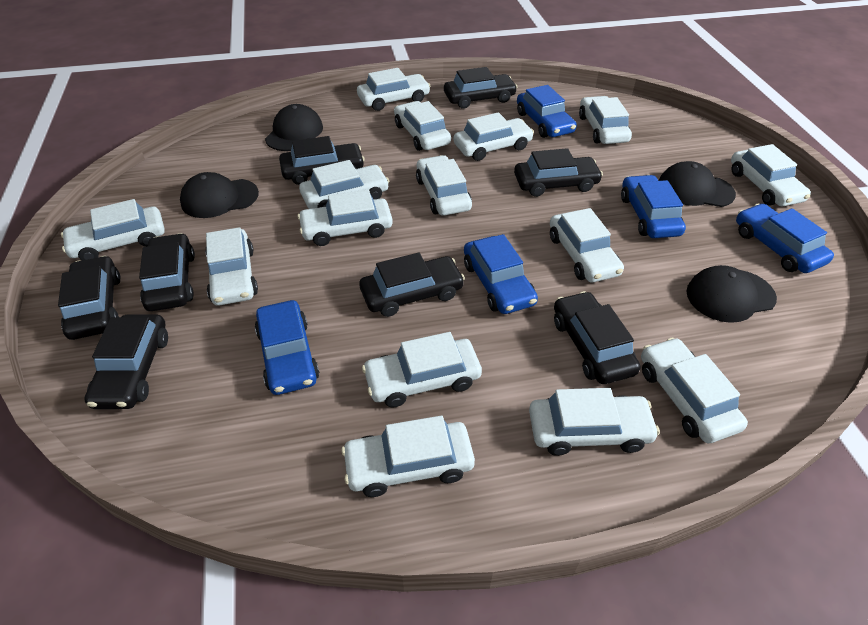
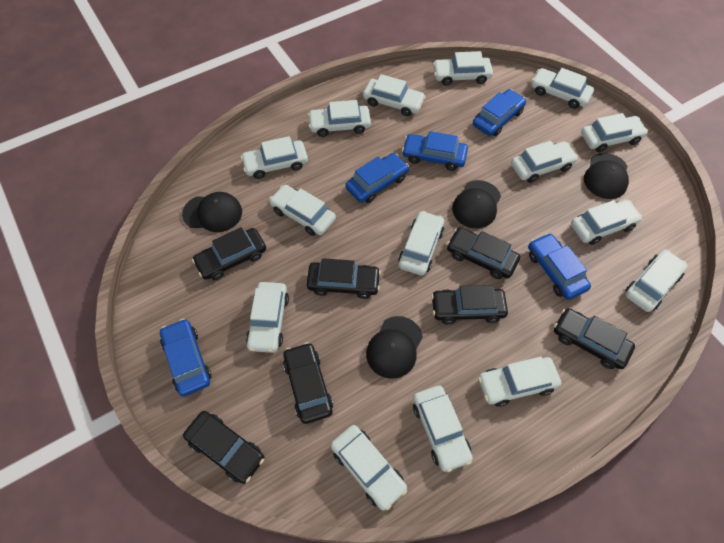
black car: [58,256,121,340] [84,315,168,409] [139,233,195,311] [279,136,365,185] [359,253,465,317] [444,67,517,109] [514,148,603,197] [554,291,640,384] = 8 -> [183,411,264,484] [192,227,266,280] [283,342,333,424] [307,258,381,299] [431,285,508,324] [447,228,520,279] [554,308,635,369] = 7

